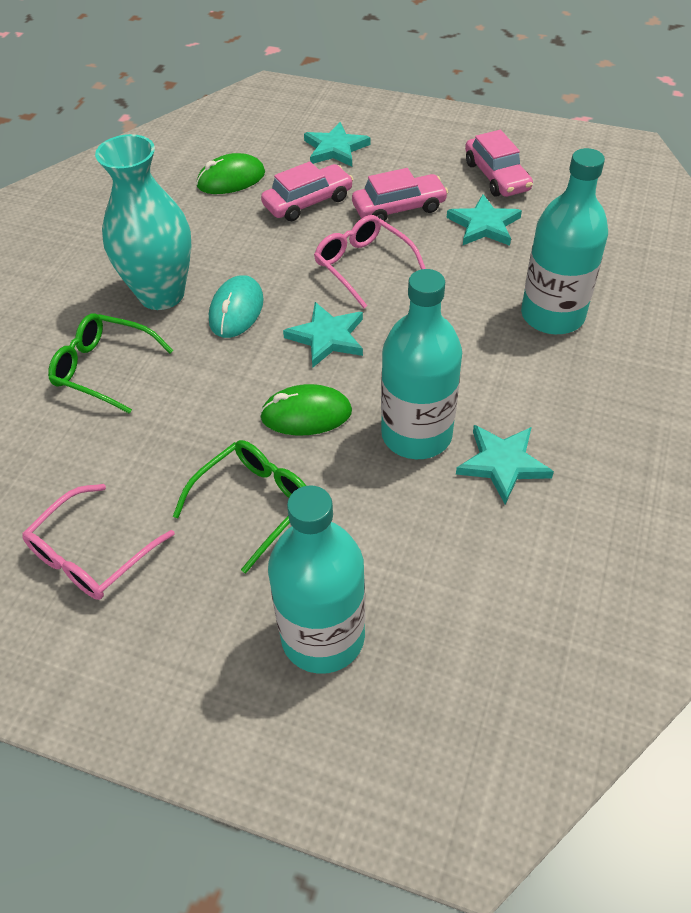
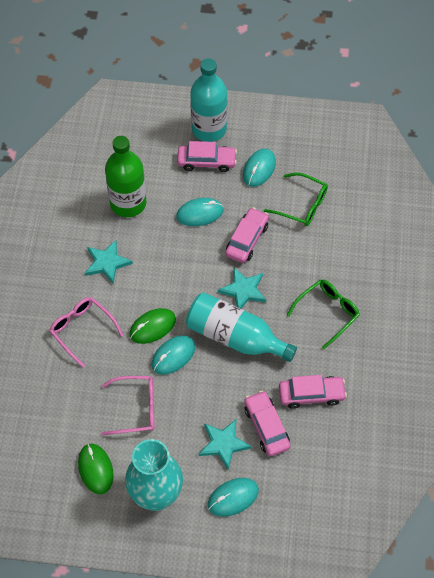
green bottle: none = 0 -> [105,136,146,217] = 1
pink car: [261,161,353,221] [352,168,448,221] [465,130,533,197] = 3 -> [177,141,237,172] [225,207,269,263] [244,390,291,456] [279,375,347,409] = 4
turquoise bottle: [268,485,365,674] [381,269,462,459] [521,148,608,334] = 3 -> [186,292,297,362] [190,58,227,142] = 2
turquoise mouse: [209,275,264,338] = 1 -> [151,335,195,375] [176,198,224,226] [208,478,259,517] [243,148,276,187] = 4
turquoise star: [283,302,363,368] [304,122,370,167] [447,194,522,246] [456,425,554,504] = 4 -> [85,240,133,284] [199,420,251,469] [218,268,266,309] = 3

